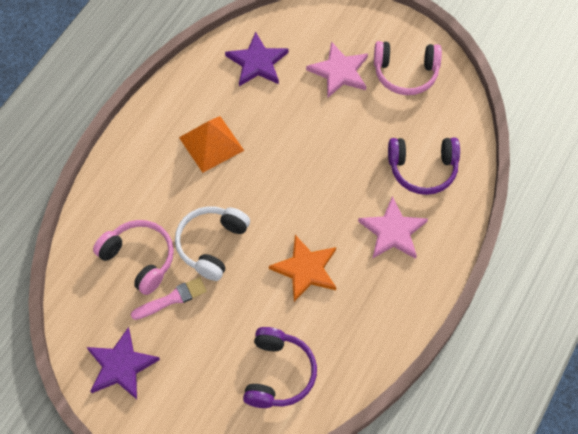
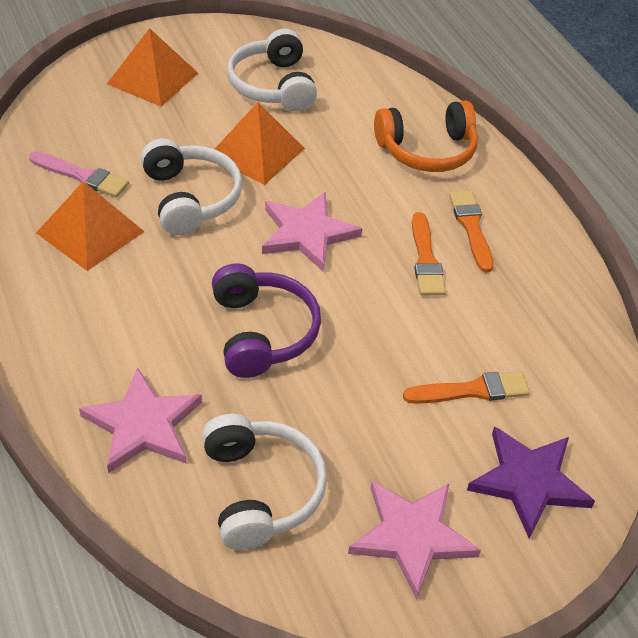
orange brush: none = 0 -> [403,371,530,404] [412,212,446,295] [449,190,493,273] = 3
orange headphones: none = 0 -> [374,101,478,172] = 1
orange pyramid: [179,116,244,173] = 1 -> [36,181,145,271] [107,28,198,107] [215,102,305,185] = 3
orange star: [269,235,336,302] = 1 -> none = 0
pink headphones: [93,220,174,295] [374,41,442,95] = 2 -> none = 0
pink star: [306,41,368,98] [358,196,428,259] = 2 -> [79,367,202,473] [262,192,362,271] [348,481,481,600] = 3
purple headphones: [243,327,317,408] [388,138,460,195] = 2 -> [212,264,321,378] = 1
purple star: [87,327,160,399] [225,32,289,86] = 2 -> [467,426,595,538] = 1
white headphones: [175,206,250,281] = 1 -> [141,138,243,235] [202,414,327,550] [227,29,317,112] = 3

